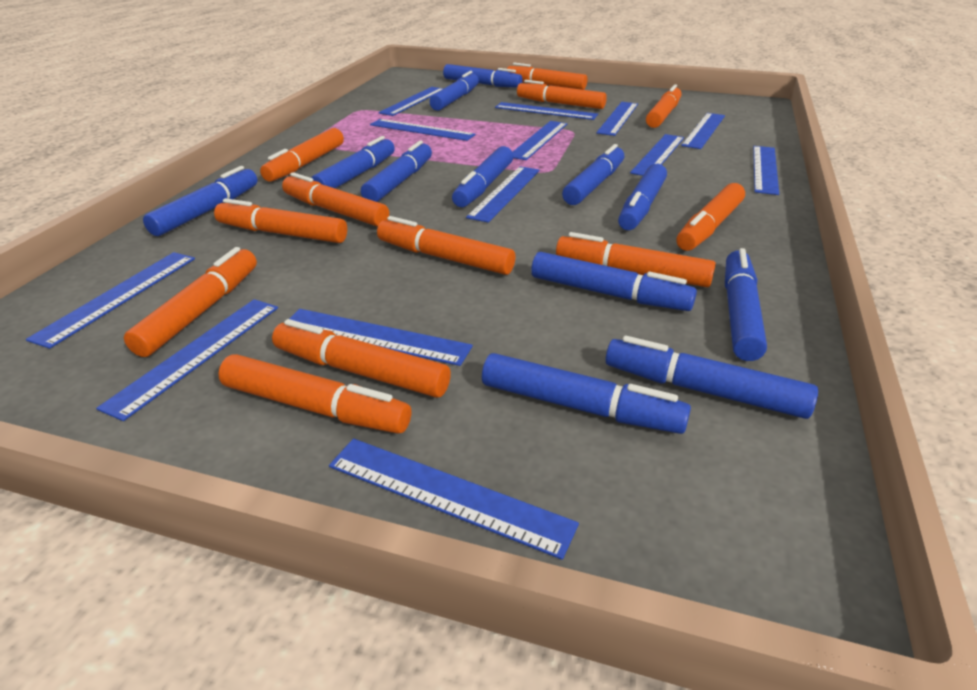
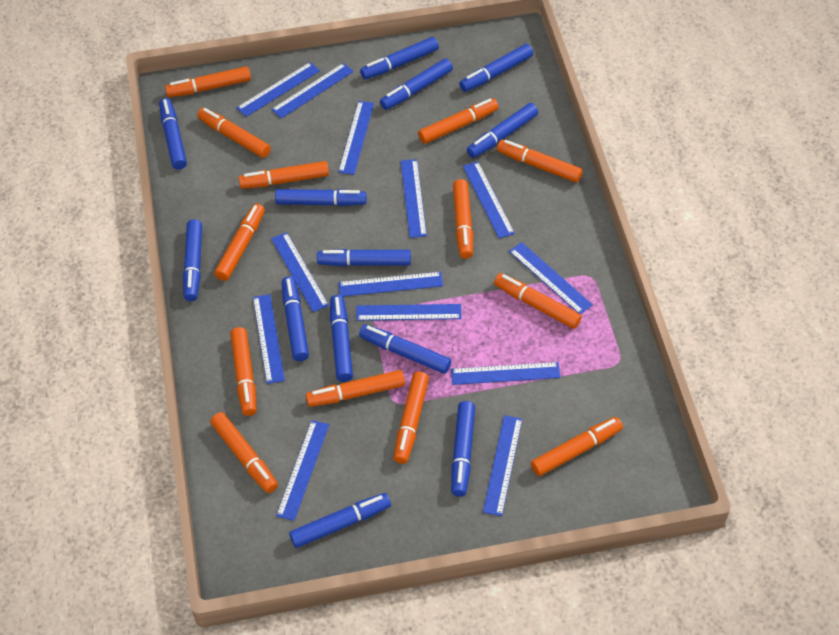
blue marker: [143,166,257,236] [311,136,395,188] [361,140,432,202] [430,71,479,111] [443,64,522,88] [452,146,513,207] [482,353,691,434] [531,252,697,311] [562,144,624,205] [605,336,818,419] [618,164,667,230] [725,248,767,361] = 12 -> [159,98,187,170] [183,219,202,301] [275,189,367,206] [282,276,309,361] [289,493,391,548] [317,249,411,266] [330,295,353,382] [359,324,451,374] [360,37,439,79] [380,58,453,110] [451,401,475,497] [459,44,533,92] [467,103,538,158] = 13
orange marker: [124,247,257,357] [214,198,347,243] [218,354,411,434] [260,128,344,182] [272,319,451,398] [282,172,389,227] [377,216,515,275] [507,62,587,90] [517,80,607,109] [556,232,716,287] [646,84,681,128] [676,183,745,251] = 12 -> [165,66,251,97] [197,108,271,158] [210,412,278,493] [214,204,265,281] [230,327,257,416] [239,161,329,189] [306,370,405,407] [394,372,429,464] [418,98,499,144] [453,179,473,259] [494,273,582,329] [497,140,583,183] [531,417,623,476] = 13

